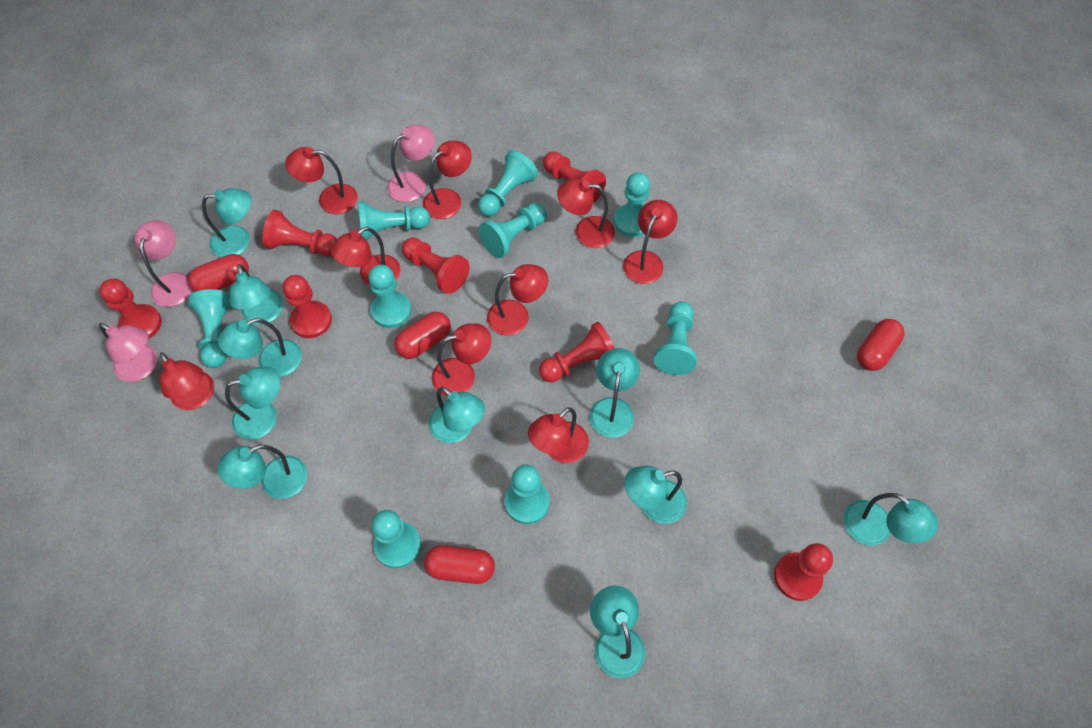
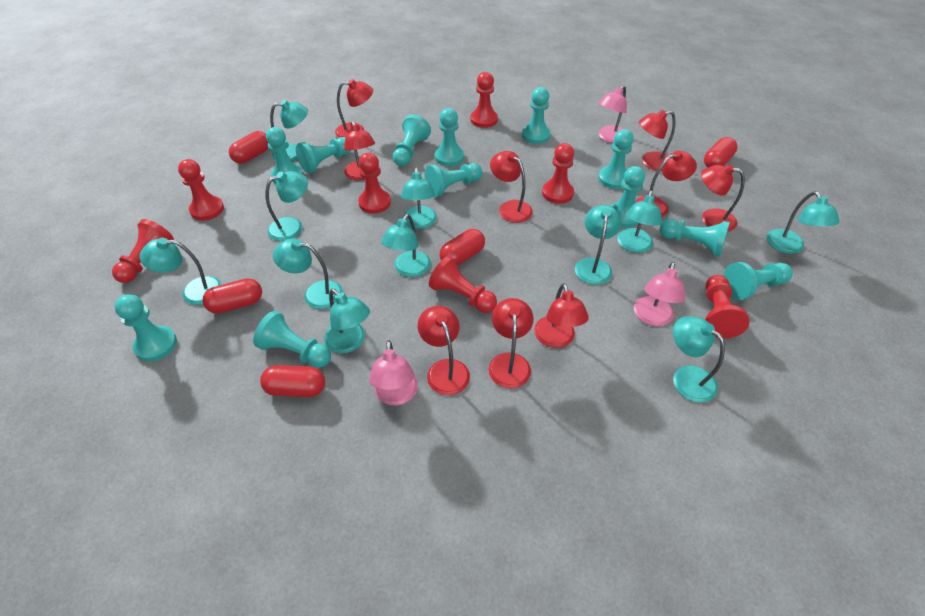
red capsule: [188,254,249,292] [394,312,451,359] [424,545,495,584] [857,319,904,371] = 4 -> [202,278,262,314] [229,131,268,164] [260,365,325,397] [439,229,485,266] [704,137,738,168] = 5
turquoise lamp: [202,188,252,257] [217,445,307,499] [218,318,302,377] [225,366,280,440] [229,264,283,325] [429,387,485,443] [590,348,640,438] [590,586,645,678] [624,466,687,524] [843,493,938,546] = 10 -> [139,238,222,305] [266,171,308,241] [270,100,308,161] [273,239,343,309] [324,289,370,354] [381,214,431,277] [401,167,437,229] [575,205,621,285] [617,191,662,253] [673,316,725,403] [767,191,839,254] = 11
turquoise pawn: [188,289,231,368] [358,201,430,240] [368,265,412,328] [372,510,421,569] [478,150,538,217] [479,203,547,258] [505,464,550,524] [614,172,650,237] [654,301,697,375] = 9 -> [114,294,177,361] [253,311,331,368] [266,127,303,184] [296,137,351,174] [393,115,431,166] [425,163,482,197] [435,108,464,166] [522,87,551,144] [598,129,634,189] [611,166,645,228] [660,219,730,257] [723,262,793,300] = 12

